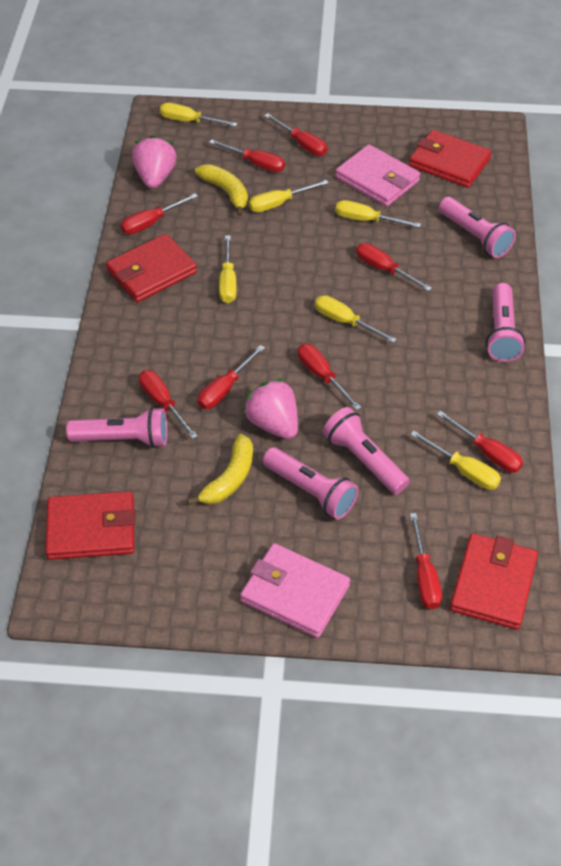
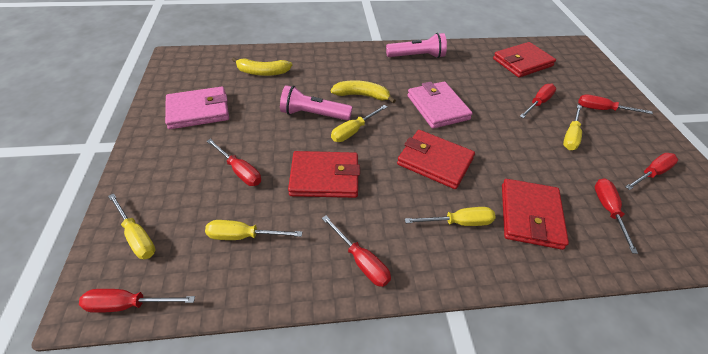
pink flashlight: [66,407,167,448] [263,447,358,520] [323,407,409,494] [439,197,516,258] [486,283,525,362] = 5 -> [280,85,352,121] [386,33,447,58] = 2
pink strawberry: [132,135,177,189] [243,379,298,439] = 2 -> none = 0
red screwdriver: [121,193,198,235] [139,370,198,439] [198,345,265,409] [209,140,285,172] [265,114,327,156] [298,344,362,410] [356,243,432,291] [410,513,442,609] [437,411,523,473] = 9 -> [79,289,195,313] [207,139,261,186] [322,215,391,287] [519,84,556,118] [578,94,653,114] [595,178,638,254] [625,153,678,190] = 7
yellow screwdriver: [160,103,238,127] [219,235,237,303] [249,180,329,212] [315,295,397,343] [335,200,421,228] [410,431,501,490] = 6 -> [108,193,156,259] [205,220,302,240] [331,105,387,142] [405,207,496,226] [563,105,582,150] = 5

